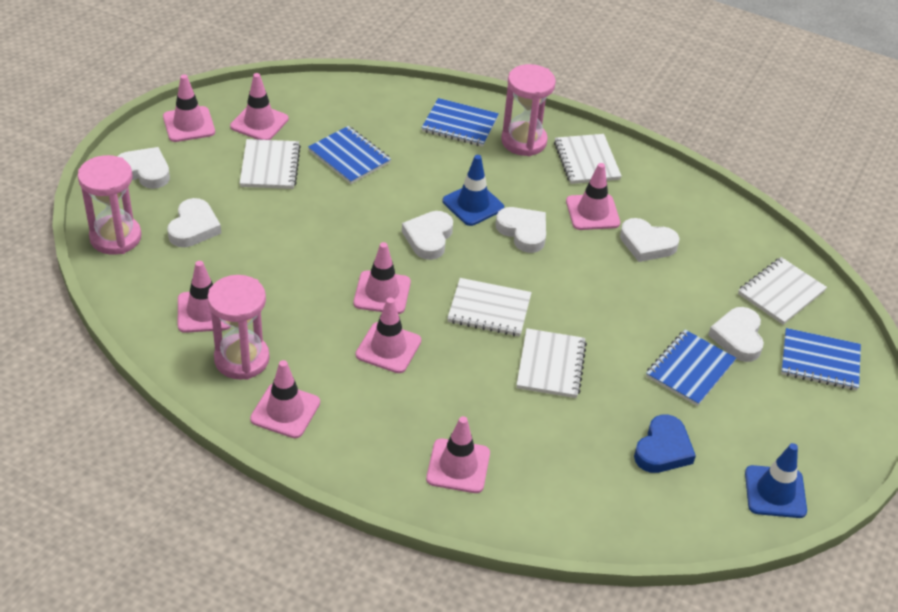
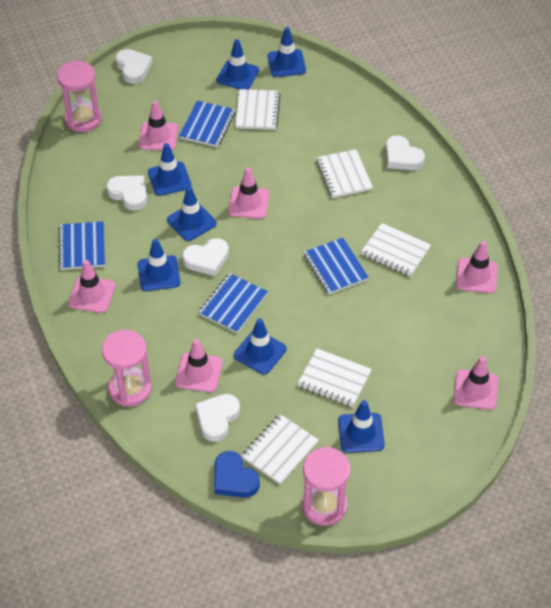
blue traffic cone: [443,155,504,226] [745,443,807,518] = 2 -> [138,239,180,291] [148,143,191,196] [167,186,216,241] [216,39,259,89] [234,318,287,375] [268,27,306,77] [338,400,385,453] = 7
pink traffic cone: [163,74,215,142] [178,261,231,333] [230,73,289,140] [250,360,320,438] [354,242,411,314] [356,297,421,373] [426,416,490,493] [566,163,620,230] = 8 -> [68,260,116,313] [139,101,178,150] [175,339,223,392] [228,167,269,219] [453,356,499,410] [456,241,498,293] = 6
white heart: [117,147,170,189] [167,198,221,247] [402,211,453,260] [496,207,546,253] [620,218,680,262] [708,307,764,362] = 6 -> [106,175,147,211] [115,49,153,84] [182,238,229,276] [195,394,240,442] [385,135,425,170] = 5

